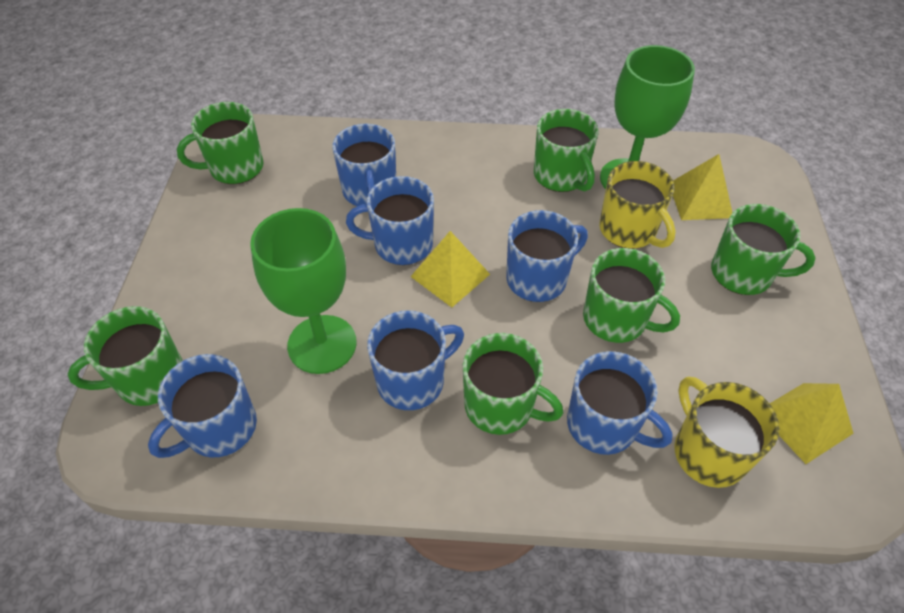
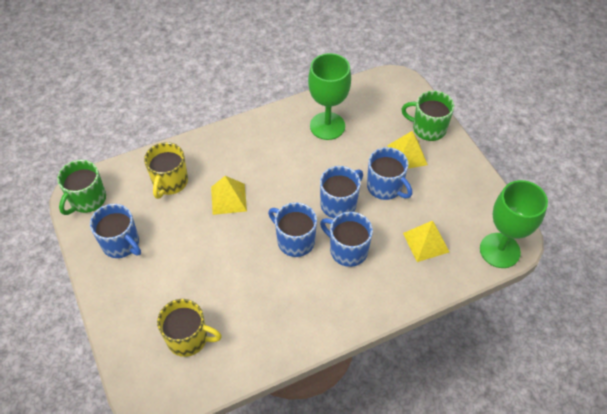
blue mug: [148,354,257,458] [332,124,396,206] [346,176,434,265] [367,310,464,410] [506,210,588,302] [567,351,673,455] = 6 -> [90,204,141,258] [268,202,317,257] [320,166,363,218] [320,212,373,267] [367,147,412,200] = 5
green mug: [68,306,183,406] [177,102,264,184] [463,333,563,435] [534,109,599,192] [583,248,680,343] [711,204,815,295] = 6 -> [57,160,106,215] [401,91,454,141] = 2

